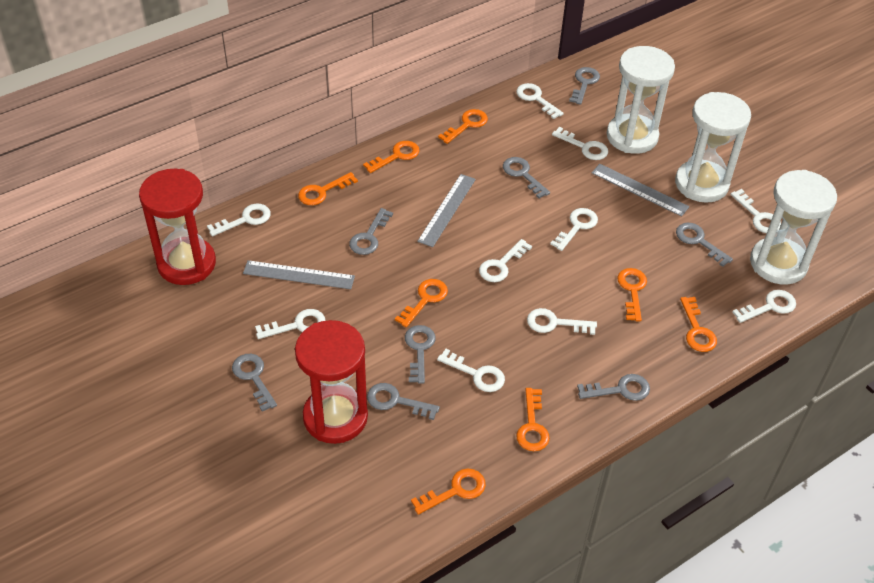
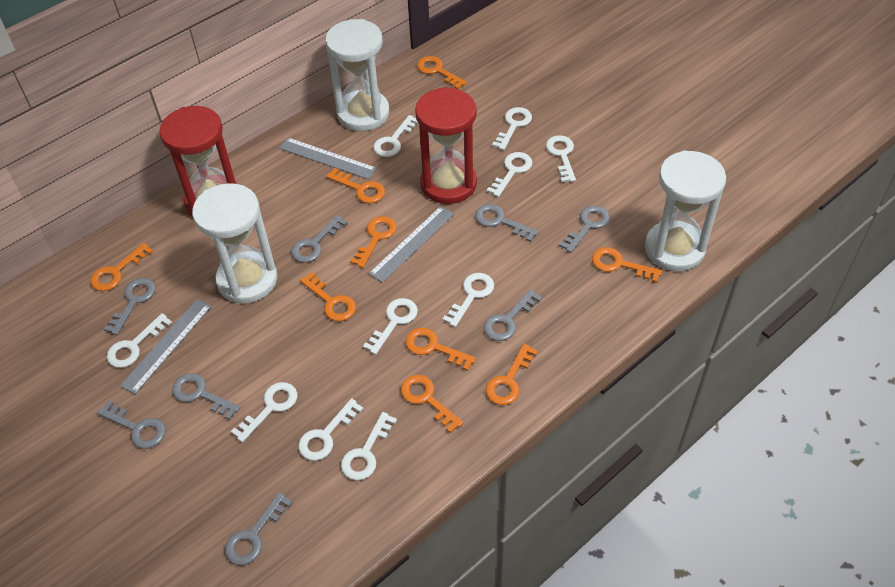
orange key: [298,172,358,205] [363,141,420,173] [395,279,448,327] [411,469,486,515] [438,109,488,144] [516,388,550,451] [617,268,647,321] [680,297,717,352] = 8 -> [90,243,153,291] [300,272,356,321] [326,168,385,203] [350,216,397,268] [401,375,463,433] [406,328,476,371] [417,56,467,89] [486,344,538,405] [592,247,662,283] = 9

